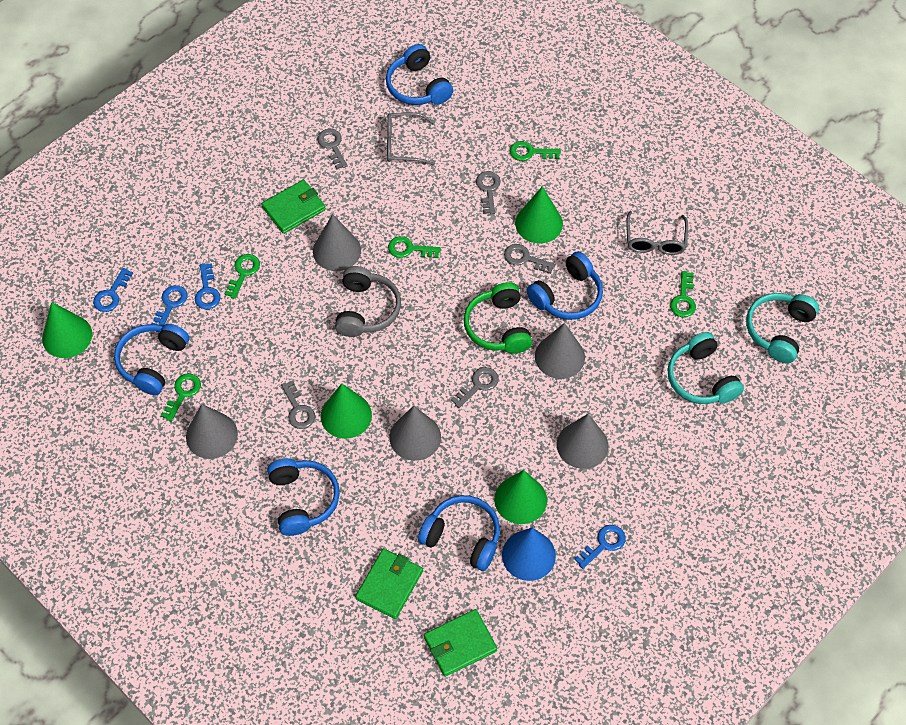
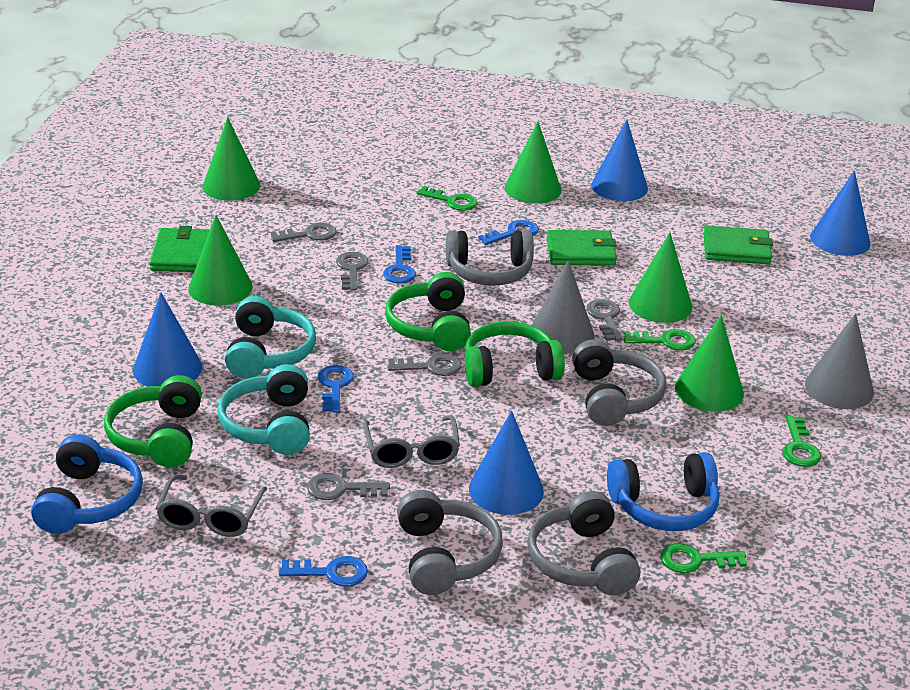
blue cone: [502,527,556,581] = 1 -> [133,293,202,387] [469,411,544,515] [591,119,648,201] [810,171,870,256] = 4
blue headphones: [114,324,189,395] [267,458,340,536] [386,44,453,105] [418,495,500,571] [526,251,603,320] = 5 -> [31,434,143,534] [607,452,719,531] = 2
green cone: [42,302,92,358] [321,383,372,439] [494,470,547,524] [515,186,563,243] = 4 -> [188,215,253,306] [202,117,260,201] [505,122,562,204] [629,233,692,323] [675,315,744,412] = 5
green headphones: [464,282,532,354] = 1 -> [104,375,202,467] [385,272,471,351] [465,321,565,387] = 3
green key: [161,373,201,422] [225,254,260,299] [388,236,441,258] [510,141,561,161] [670,271,696,317] = 5 -> [417,186,477,211] [624,329,696,351] [661,543,747,573] [783,416,821,467] = 4
grey cone: [186,404,238,459] [313,214,361,271] [390,406,441,461] [535,323,585,379] [557,414,609,469] = 5 -> [531,260,594,353] [805,313,874,409] = 2
grey headphones: [335,266,401,337] = 1 -> [397,490,503,595] [446,230,534,286] [527,491,640,595] [572,340,667,426] = 4

